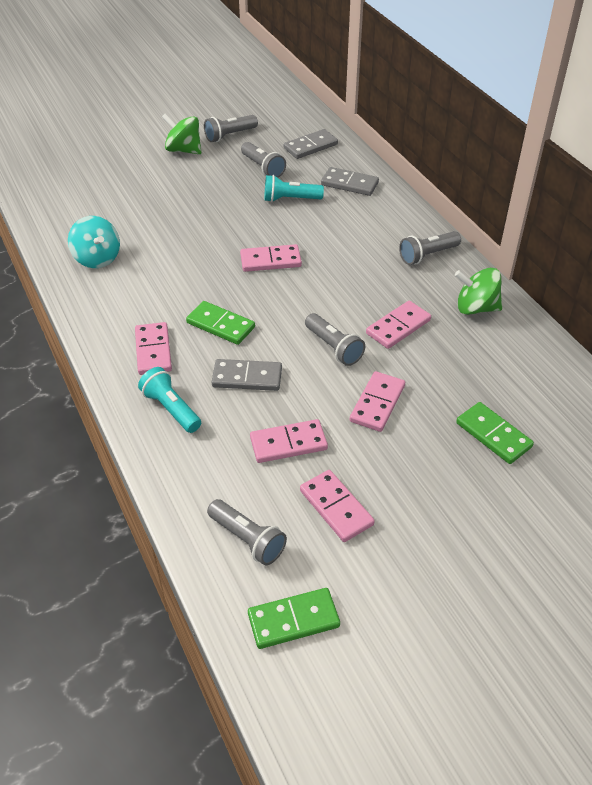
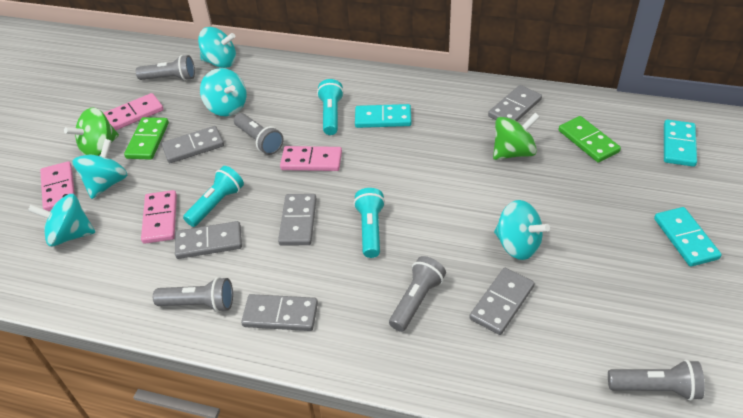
green domino: [186,301,255,345] [248,588,340,649] [456,402,534,464] = 3 -> [124,117,169,160] [559,116,621,163] = 2
grey domino: [212,359,282,391] [284,129,338,159] [321,167,379,196] = 3 -> [162,126,224,163] [175,221,242,259] [241,294,318,331] [278,194,317,245] [469,268,535,335] [488,85,542,121] = 6
pink domino: [135,322,172,375] [240,244,302,272] [250,419,328,463] [300,470,375,542] [350,371,405,432] [366,301,431,349] = 6 -> [40,161,75,211] [104,93,164,130] [141,190,177,244] [280,146,342,171] = 4
turquoise domino: none = 0 -> [355,104,412,128] [654,207,722,267] [664,120,697,167] = 3
turquoise flashlight: [138,367,201,433] [264,175,324,202] = 2 -> [183,166,244,227] [317,79,344,135] [354,188,385,258] = 3
turquoise spinning top: [68,216,120,268] = 1 -> [28,194,95,246] [72,139,127,199] [198,27,236,68] [200,68,246,116] [494,200,550,260] = 5

